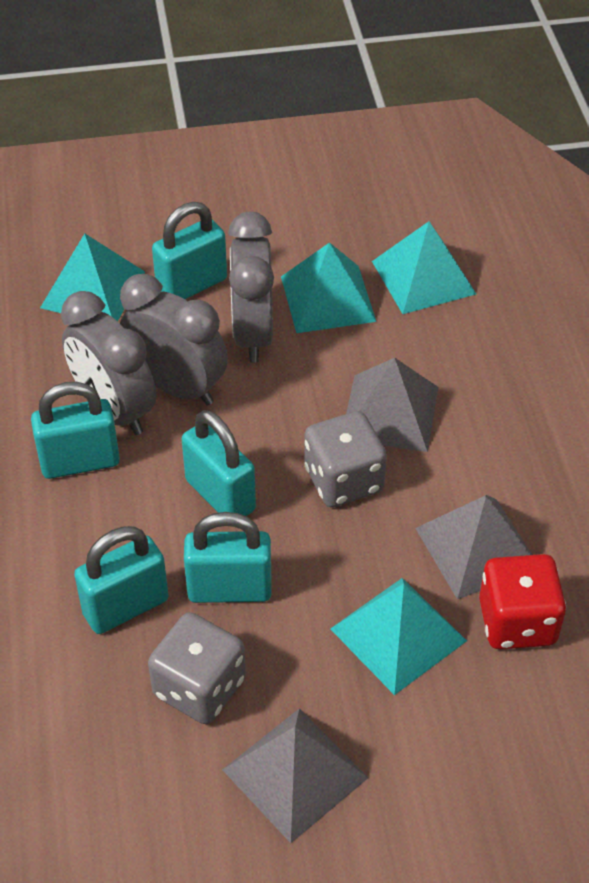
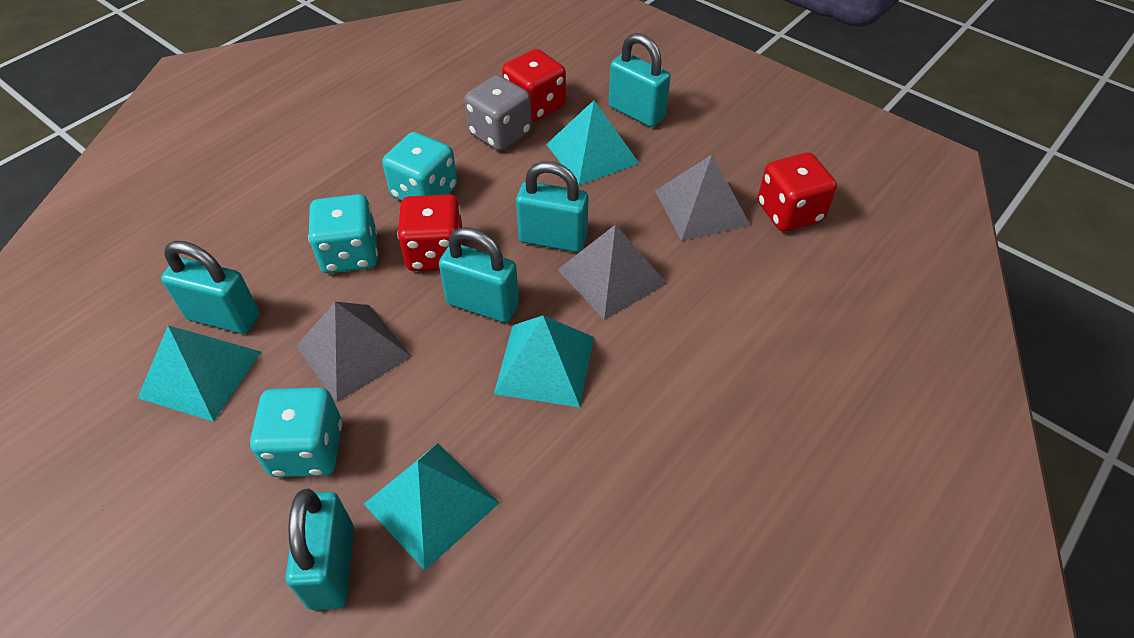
grey clock: [61,291,156,435] [120,274,228,406] [228,212,274,363] = 3 -> none = 0
grey dice: [148,612,246,724] [304,411,387,507] = 2 -> [464,75,532,151] = 1
red dice: [479,554,566,650] = 1 -> [397,194,463,271] [502,49,566,122] [758,152,837,232] = 3
turquoise dice: none = 0 -> [250,387,342,477] [308,194,378,273] [382,132,457,201] = 3

